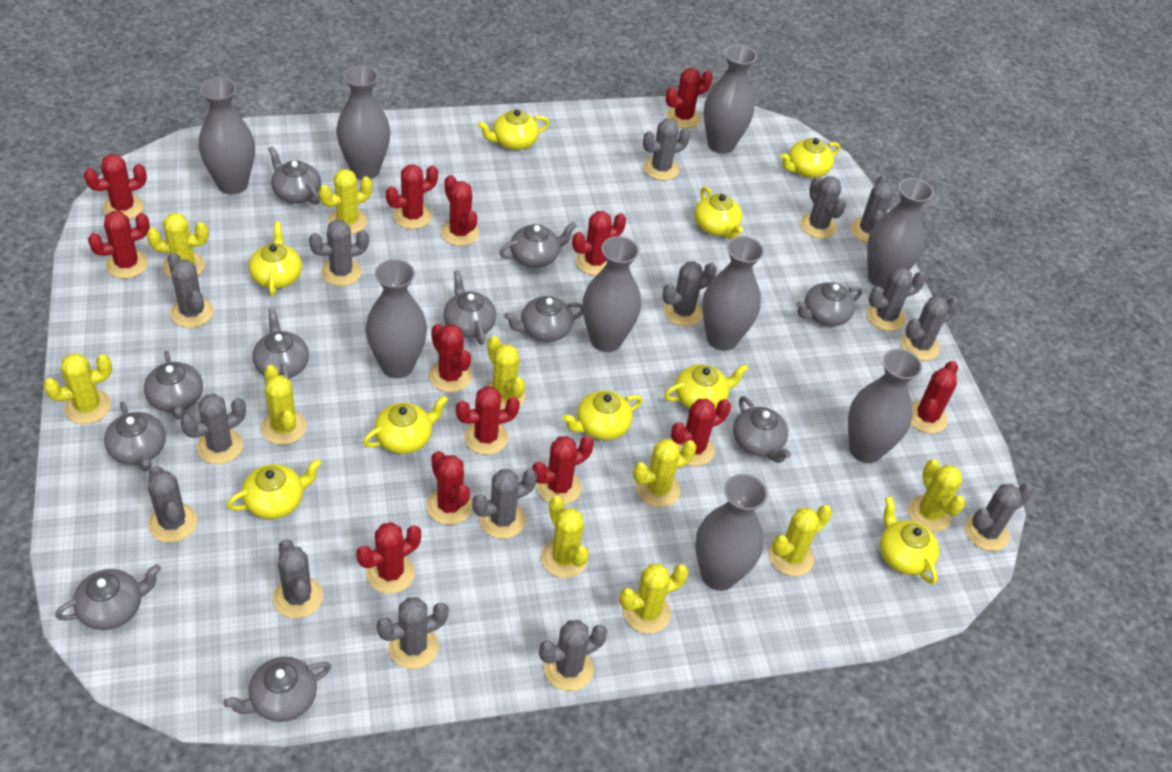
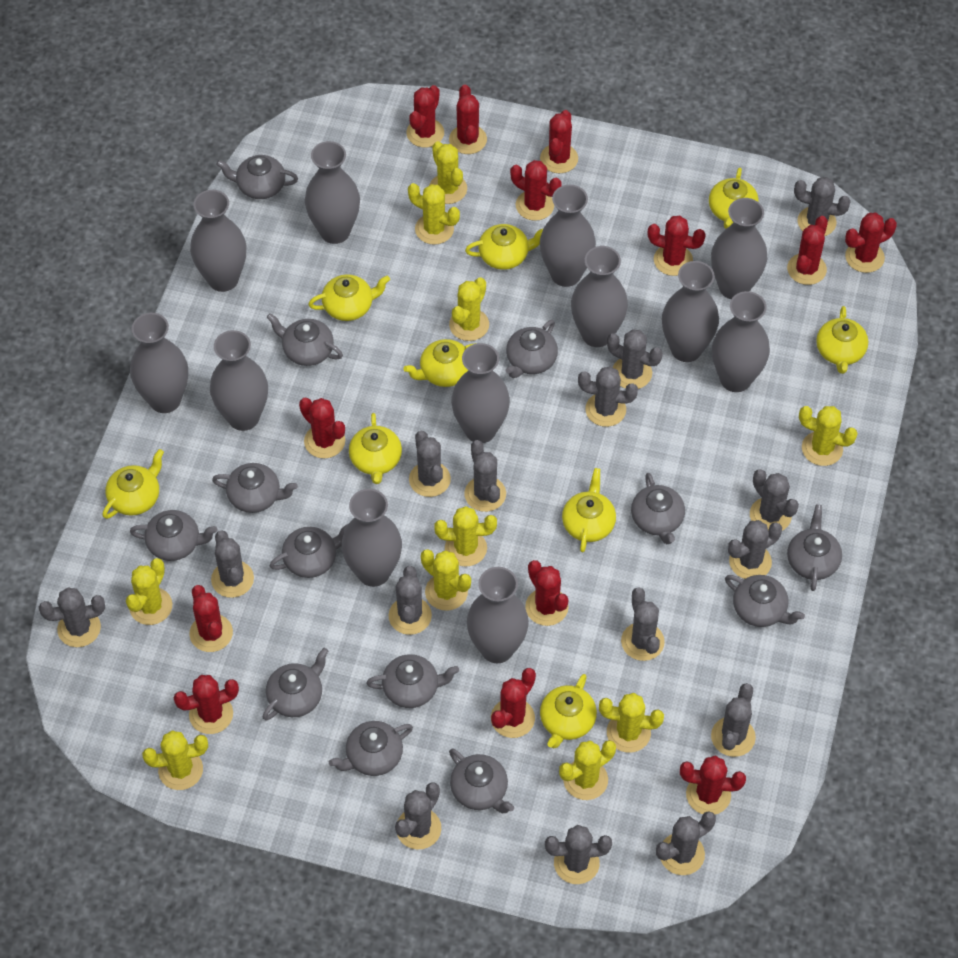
grey teapot: [55,564,161,630] [104,401,166,472] [144,351,203,420] [223,657,331,722] [253,308,309,380] [268,146,321,205] [444,270,496,345] [499,222,577,268] [504,296,583,342] [733,396,791,463] [796,282,863,326] = 11 -> [130,510,218,561] [212,463,298,513] [216,155,298,199] [263,648,328,720] [266,313,343,366] [270,524,348,578] [329,721,413,776] [366,654,459,708] [449,748,514,813] [506,320,558,378] [631,473,685,544] [725,575,805,627] [787,505,842,591] = 13
grey vase: [199,78,255,195] [336,65,390,179] [365,259,427,378] [583,236,641,352] [695,474,768,591] [702,236,764,351] [704,45,757,154] [848,349,922,463] [867,178,934,289] = 9 -> [130,313,188,413] [190,190,246,292] [210,330,268,431] [305,141,360,244] [341,489,402,587] [451,343,510,443] [467,567,529,663] [540,185,596,287] [571,246,628,347] [662,261,719,362] [711,198,767,299] [712,291,770,392] = 12

